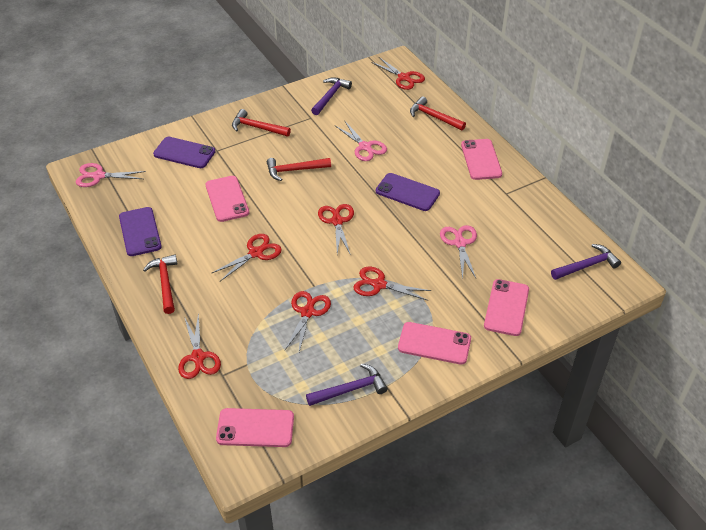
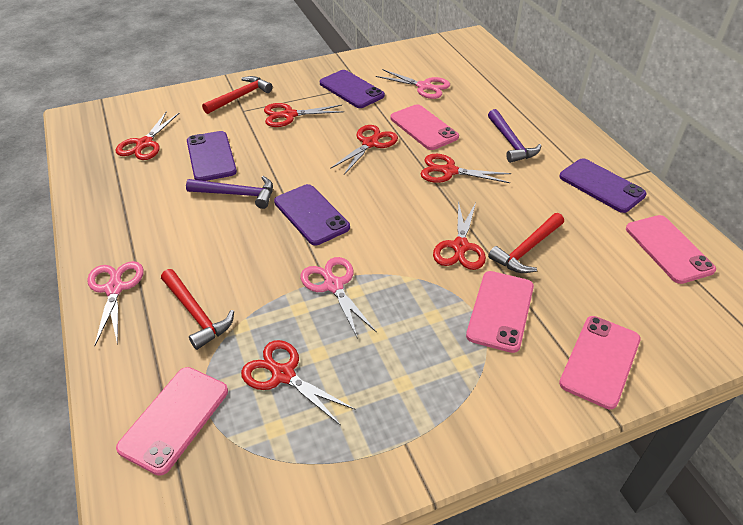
purple hammer: [306,364,388,406] [311,77,352,115] [551,244,621,280] = 3 -> [186,176,273,209] [488,109,541,163] = 2
purple phone: [119,207,162,256] [153,137,216,168] [376,173,440,211] = 3 -> [187,131,237,181] [274,184,350,245] [320,70,385,108] [559,158,647,213] = 4
red hammer: [143,255,177,314] [232,109,291,137] [267,158,331,181] [410,96,466,131] = 4 -> [161,269,234,350] [202,76,273,114] [488,213,564,273] = 3

